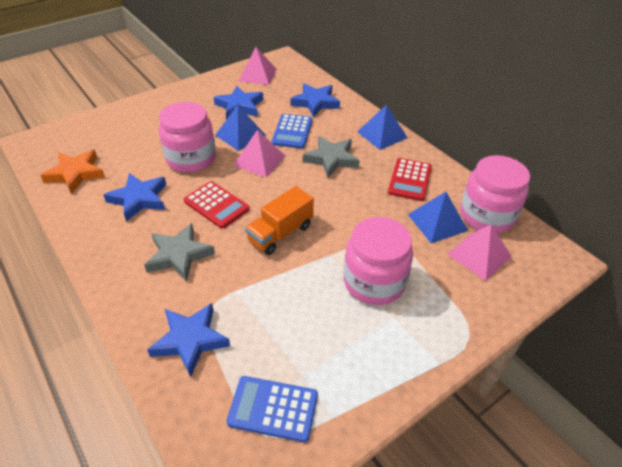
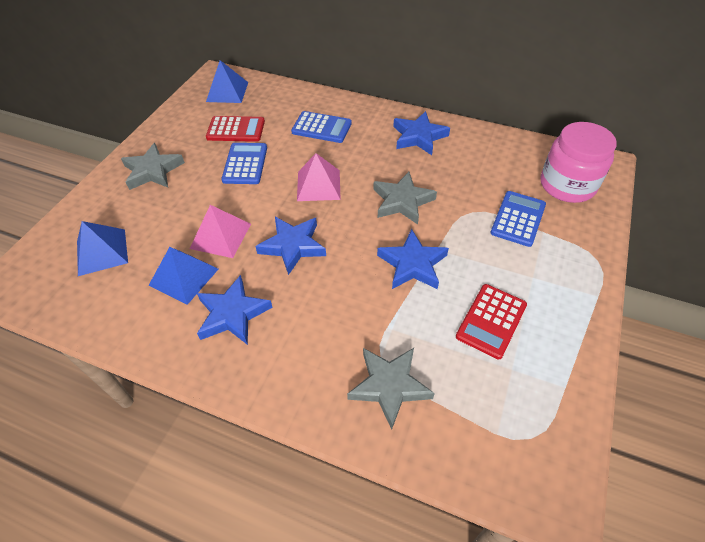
blue calculator: [226,376,318,443] [272,114,312,149] = 2 -> [221,143,267,184] [291,111,352,143] [490,191,546,247] = 3
grey star: [144,223,215,281] [303,136,360,178] = 2 -> [121,143,185,190] [347,348,435,430] [373,172,437,225] = 3
orange star: [40,149,105,194] = 1 -> none = 0
orange truck: [245,186,314,255] = 1 -> none = 0
pink jar: [159,102,216,173] [344,217,413,305] [460,155,530,233] = 3 -> [541,122,617,203] = 1
pink pyramid: [233,130,285,178] [239,47,277,85] [447,225,512,281] = 3 -> [190,205,251,258] [297,153,341,201] = 2

